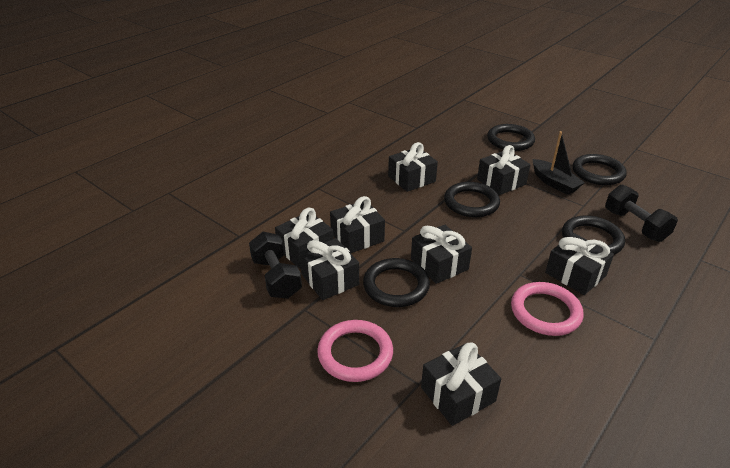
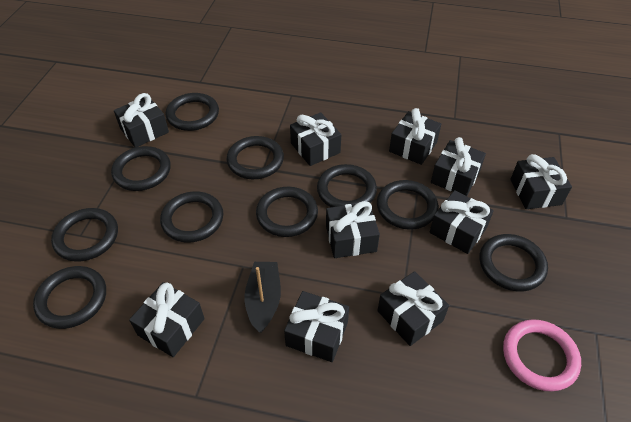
black dumbbell: [249,232,302,299] [605,184,678,242] = 2 -> none = 0
black gift: [275,208,334,269] [299,238,359,300] [330,196,385,253] [388,142,438,192] [411,225,472,284] [421,343,501,426] [477,145,530,195] [545,233,614,295] = 8 -> [114,93,169,148] [129,282,205,357] [284,291,349,362] [290,112,341,166] [326,201,380,258] [377,271,449,346] [389,108,441,165] [430,190,494,254] [431,137,486,196] [510,154,572,209] = 10
black ring: [363,258,430,307] [444,182,500,217] [487,124,535,151] [562,215,625,255] [573,154,627,185] = 5 -> [33,266,106,329] [51,208,118,262] [111,146,171,191] [160,191,223,243] [165,93,219,131] [227,136,284,179] [256,187,318,237] [317,164,377,207] [377,180,438,230] [480,234,548,292] = 10
pink ring: [317,320,393,382] [511,282,583,336] = 2 -> [503,319,581,392] = 1

